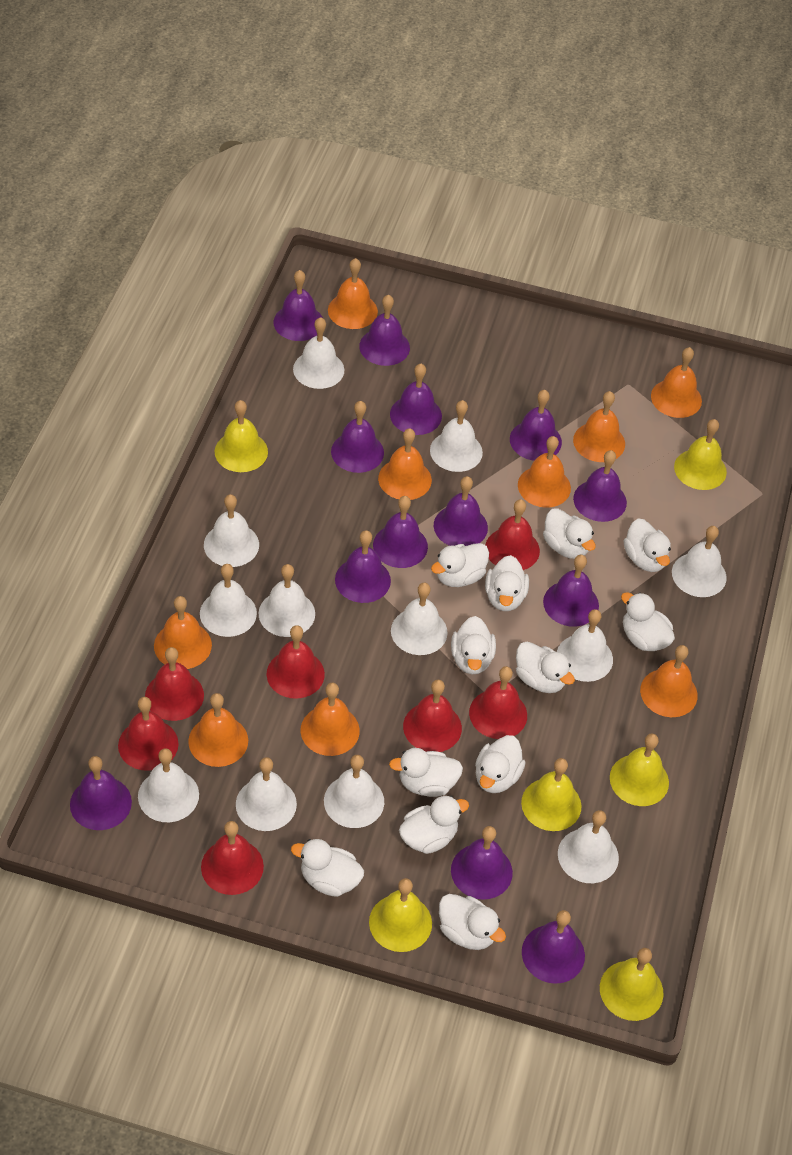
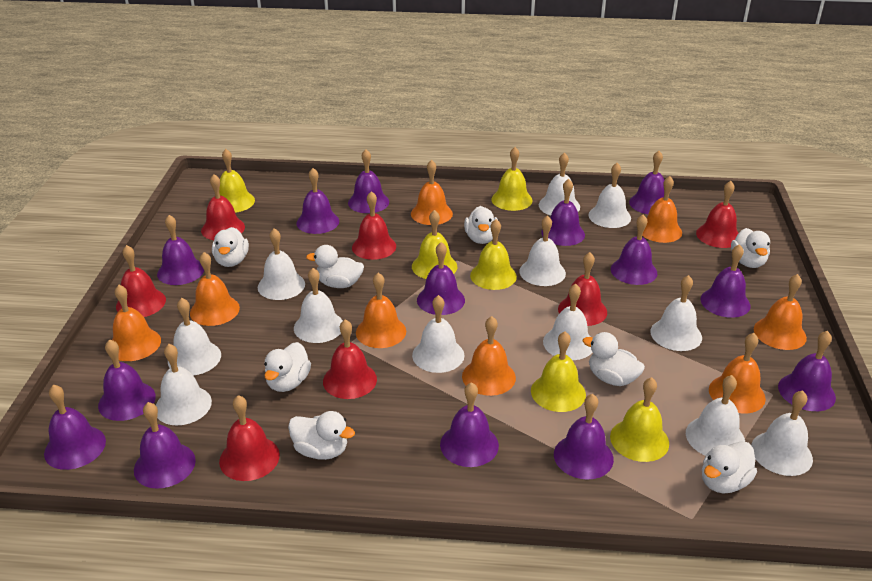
orange bell: [154,596,212,669] [188,693,248,767] [301,683,360,756] [328,258,378,329] [378,428,432,500] [518,436,571,508] [573,391,625,462] [640,645,698,717] [651,347,702,418] = 9 -> [112,285,161,361] [190,252,240,326] [356,273,406,348] [411,160,453,225] [462,316,516,396] [642,176,682,243] [709,333,766,413] [754,274,807,350] = 8
purple bell: [70,756,132,830] [274,270,323,341] [331,401,384,473] [335,530,391,603] [359,295,410,366] [373,496,428,568] [390,364,442,435] [434,476,488,546] [451,826,513,900] [510,390,562,461] [522,910,585,984] [543,554,599,627] [573,450,627,522] = 13 -> [44,385,106,470] [98,339,156,421] [134,402,196,489] [157,215,204,285] [296,168,339,234] [348,149,389,213] [417,242,465,315] [440,382,499,467] [541,179,585,246] [554,394,614,480] [611,215,657,285] [629,151,664,214] [701,244,750,318] [778,331,836,411] = 14
white duck: [291,839,364,897] [389,748,463,797] [399,796,469,854] [431,543,489,587] [439,894,506,950] [451,616,496,675] [475,735,526,793] [485,555,529,611] [516,642,575,693] [543,508,596,559] [621,592,675,651] [624,519,671,572] = 12 -> [212,227,249,267] [264,342,311,392] [288,411,355,460] [306,245,364,288] [464,206,498,244] [583,332,645,386] [702,441,757,493] [731,228,770,268] = 8

